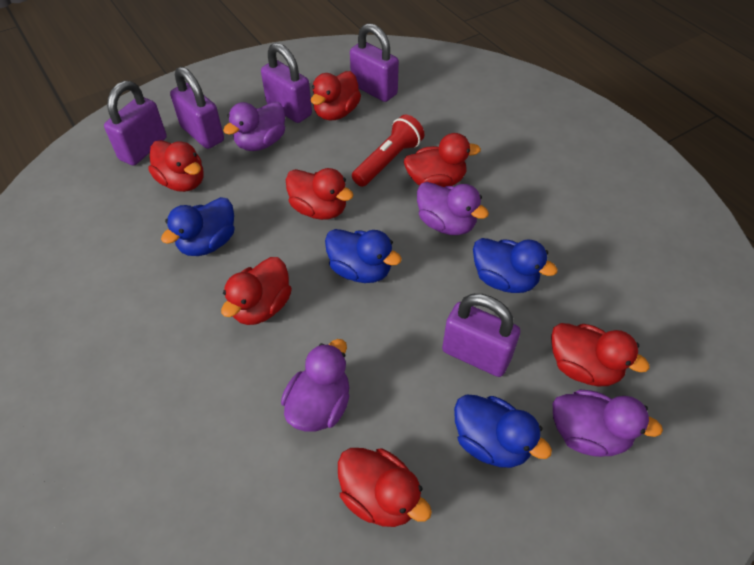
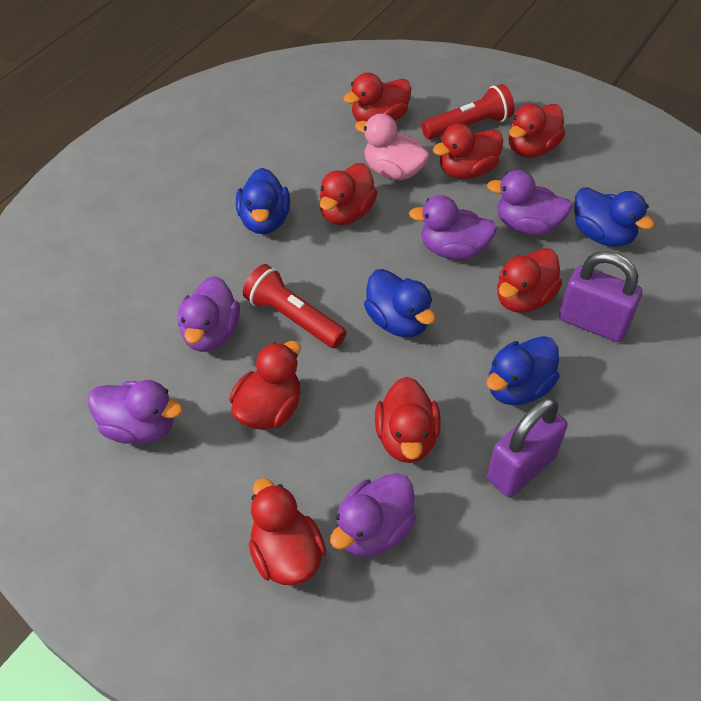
pink duck: none = 0 -> [355,114,430,180] = 1
purple duck: [223,102,285,151] [281,339,350,432] [417,182,489,235] [553,390,663,457] = 4 -> [88,380,183,444] [178,276,240,352] [330,473,416,557] [409,195,497,260] [487,170,572,235] = 5
purple padlock: [104,81,167,166] [170,67,224,149] [261,43,312,123] [350,23,399,102] [442,294,520,377] = 5 -> [487,398,568,497] [559,251,642,342] = 2
red duck: [148,140,203,192] [221,257,292,325] [286,168,354,220] [311,71,361,121] [338,448,432,527] [404,133,481,187] [551,323,650,386] = 7 -> [230,341,301,430] [249,478,326,585] [320,163,378,225] [343,73,411,122] [375,377,441,463] [433,123,503,179] [497,248,562,313] [509,104,565,158] = 8
red flashlight: [352,115,424,187] = 1 -> [243,264,346,348] [421,84,515,140] = 2

